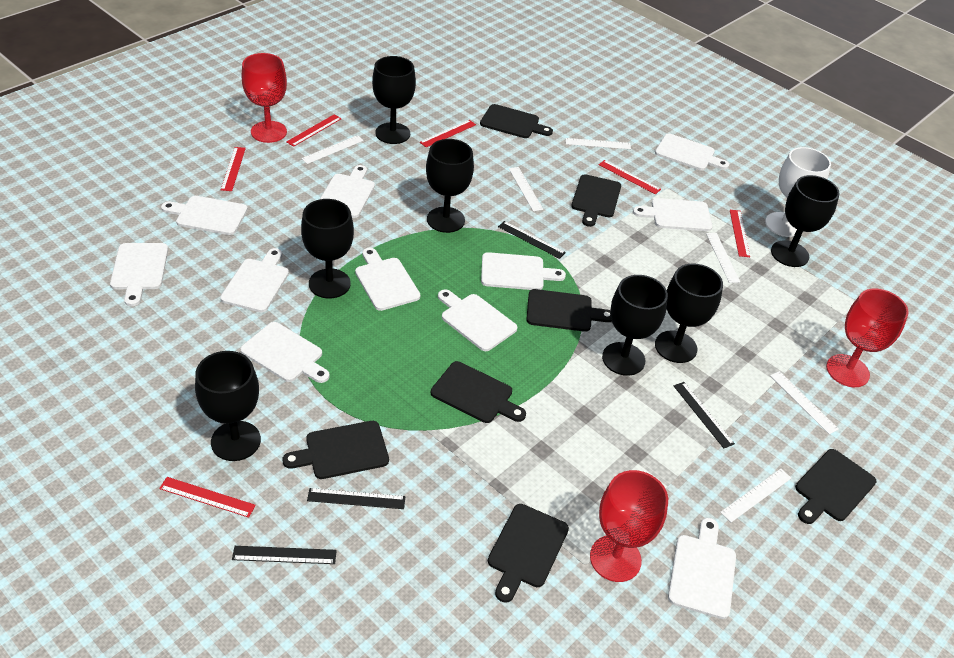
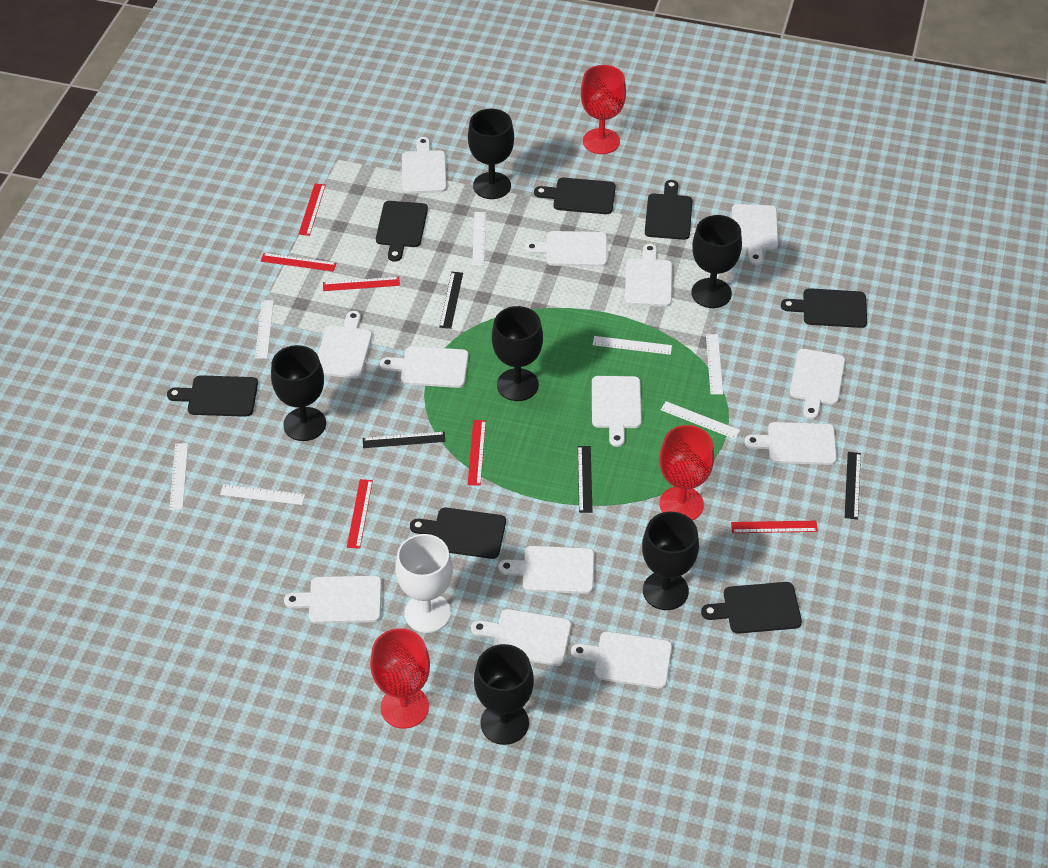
black goblet: [195,351,261,461] [301,199,354,298] [372,56,416,144] [426,139,474,233] [602,275,668,376] [655,263,723,363] [771,175,840,267] = 7 -> [271,345,326,441] [468,109,514,199] [474,644,534,745] [492,306,543,401] [642,512,699,610] [691,215,742,308] = 6
white cutting board: [110,243,168,306] [161,196,248,235] [220,248,289,312] [240,322,330,383] [320,165,375,218] [355,248,420,311] [438,289,517,351] [481,252,566,290] [633,198,712,231] [655,134,729,171] [668,518,736,619] = 11 -> [284,575,382,624] [318,311,372,379] [380,346,469,388] [402,137,447,194] [471,609,571,666] [498,546,594,594] [525,231,607,267] [571,631,672,689] [592,376,642,447] [625,243,673,307] [732,204,778,265] [744,422,837,465] [790,349,845,419] = 13
white ruler: [301,135,364,164] [509,167,543,211] [565,138,631,149] [706,233,740,283] [720,469,791,522] [770,371,839,434] = 6 -> [169,443,188,510] [220,484,305,505] [255,300,274,359] [472,212,486,265] [593,336,672,355] [661,401,740,439] [706,334,723,394] = 7

